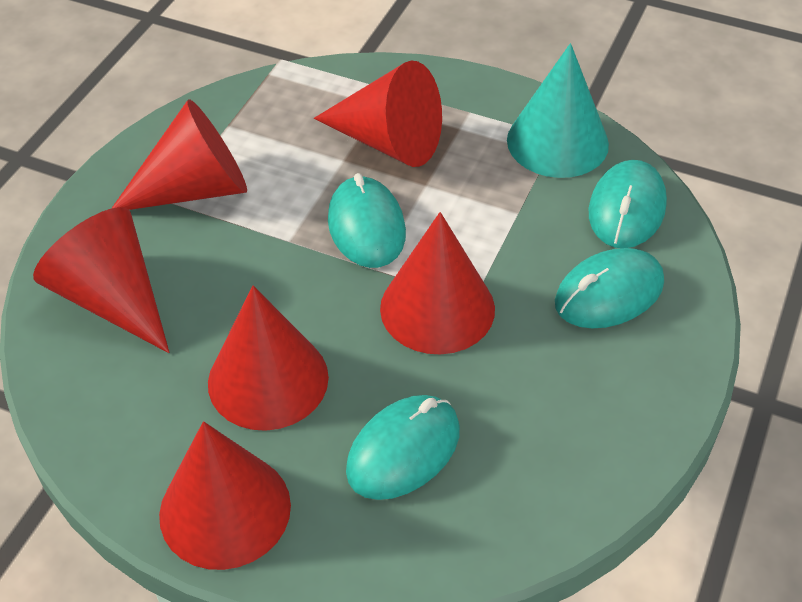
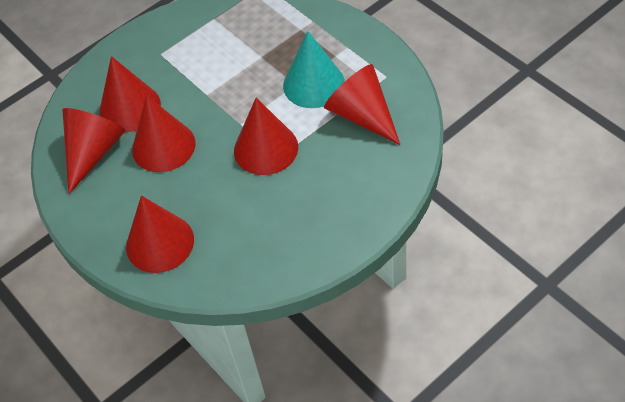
turquoise mouse: [328,173,406,268] [346,395,460,500] [555,248,664,329] [589,160,667,248] = 4 -> none = 0

